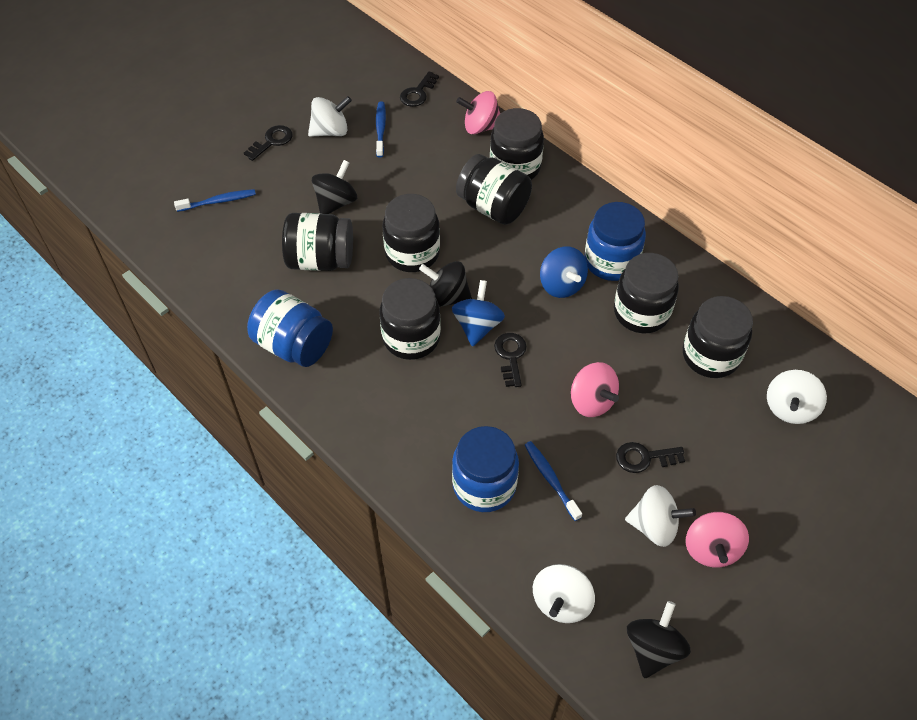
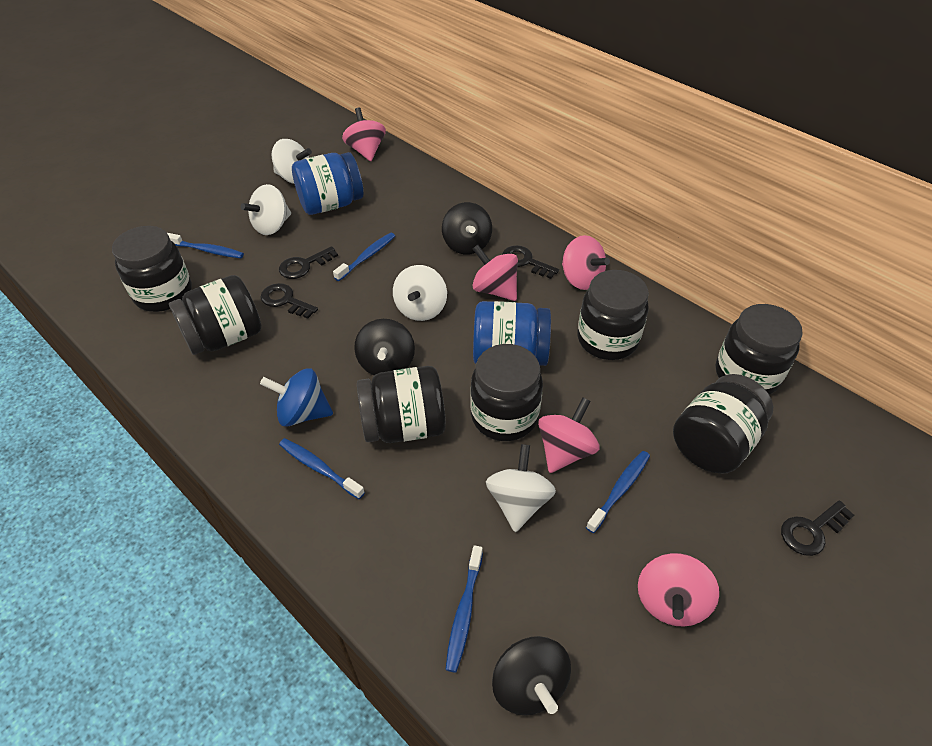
blue jar: [247,289,333,367] [452,426,519,512] [584,202,646,281] = 3 -> [292,152,364,215] [473,301,551,366] = 2
blue spinning top: [452,280,505,347] [540,247,588,298] = 2 -> [260,368,333,427] = 1
blue toothbrush: [174,189,256,212] [376,102,386,158] [525,441,582,521] = 3 -> [167,233,244,258] [279,438,365,499] [333,233,395,281] [445,545,483,673] [586,451,650,533] = 5
pink spinning top: [456,91,500,135] [571,362,619,417] [686,512,749,568] = 3 -> [342,108,386,161] [472,245,518,301] [538,398,599,473] [562,235,610,290] [638,553,719,627] = 5

